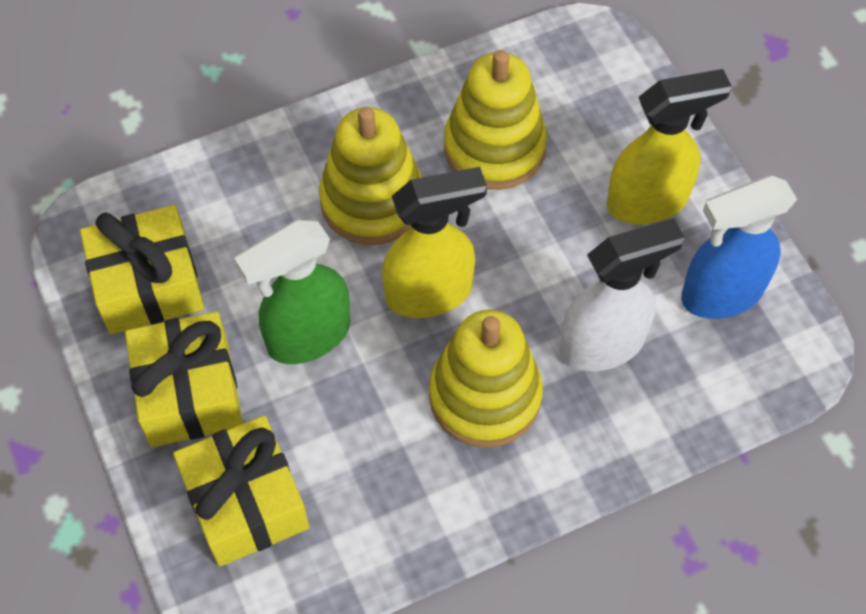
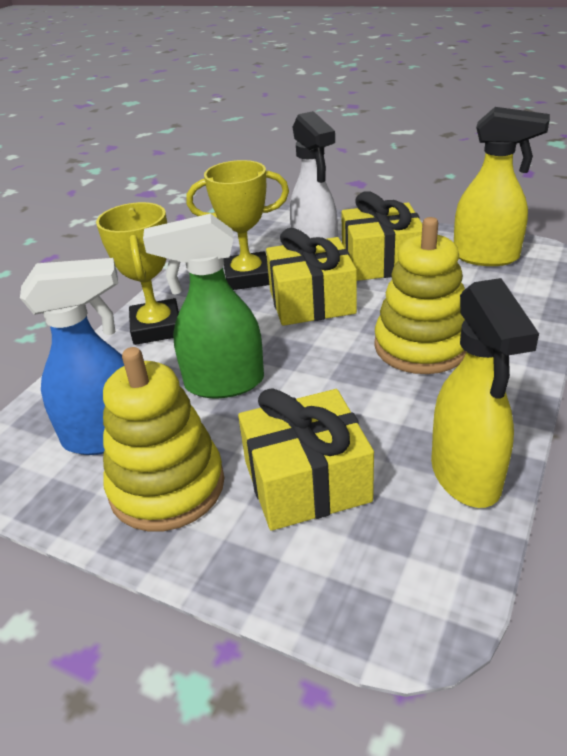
yellow stacking toy: [319,107,422,245] [429,310,543,448] [444,50,547,190] = 3 -> [103,347,224,532] [374,217,466,374] = 2
yellow trophy: none = 0 -> [96,202,179,345] [187,160,289,290] = 2

